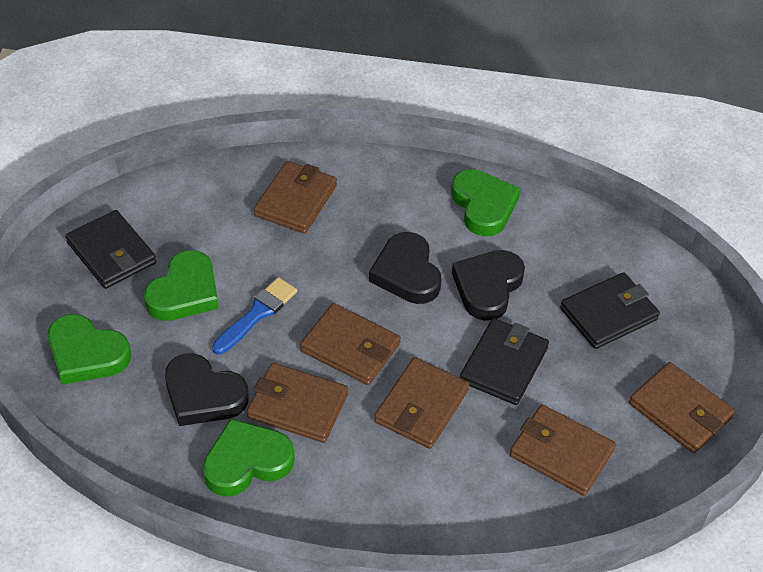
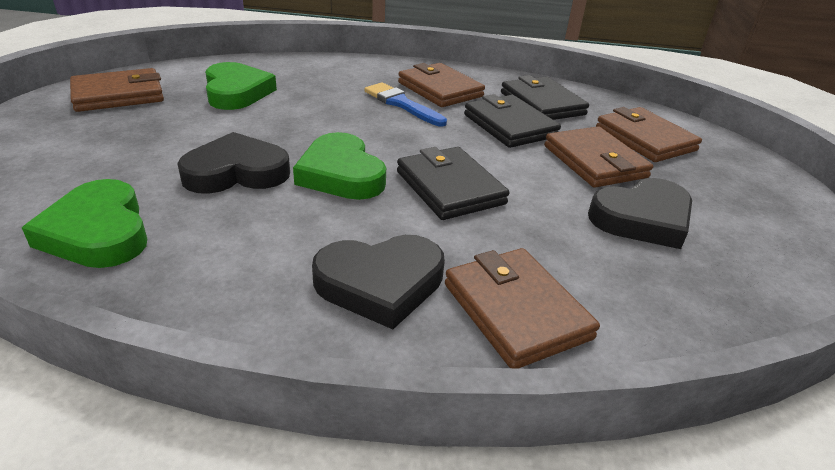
brown wallet: [247,363,348,443] [254,161,337,234] [300,303,401,385] [374,357,469,449] [510,405,616,496] [629,362,735,453] = 6 -> [70,68,164,112] [398,63,485,107] [445,248,600,369] [544,126,653,188] [596,107,702,162] = 5
green heart: [48,314,131,385] [144,250,218,321] [203,419,295,497] [451,169,520,236] = 4 -> [22,179,147,268] [205,62,277,110] [293,132,386,200] = 3

